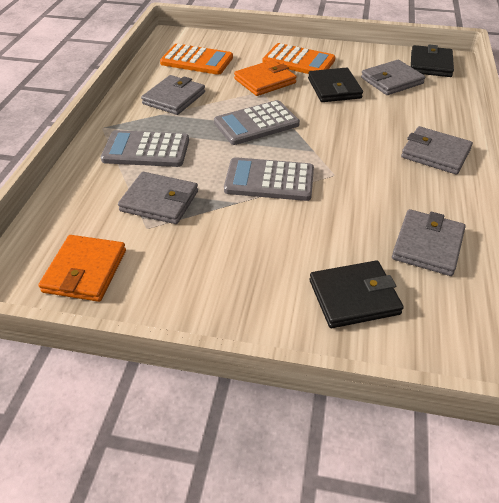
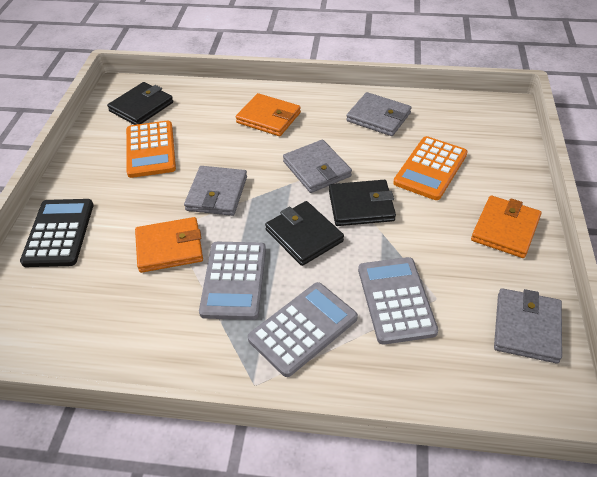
black calculator: none = 0 -> [20,199,94,267] = 1
grey wallet: [118,172,198,224] [141,75,205,115] [361,60,425,95] [392,209,466,276] [401,126,473,174] = 5 -> [184,166,247,216] [283,140,352,193] [346,92,412,136] [494,288,562,364] = 4
orange wallet: [39,235,126,302] [234,60,297,96] = 2 -> [135,217,203,273] [236,93,301,136] [471,195,542,258] = 3

